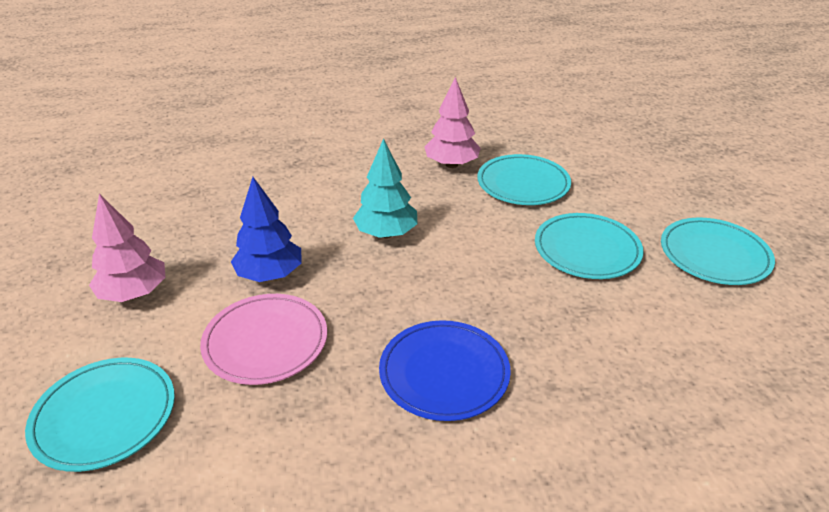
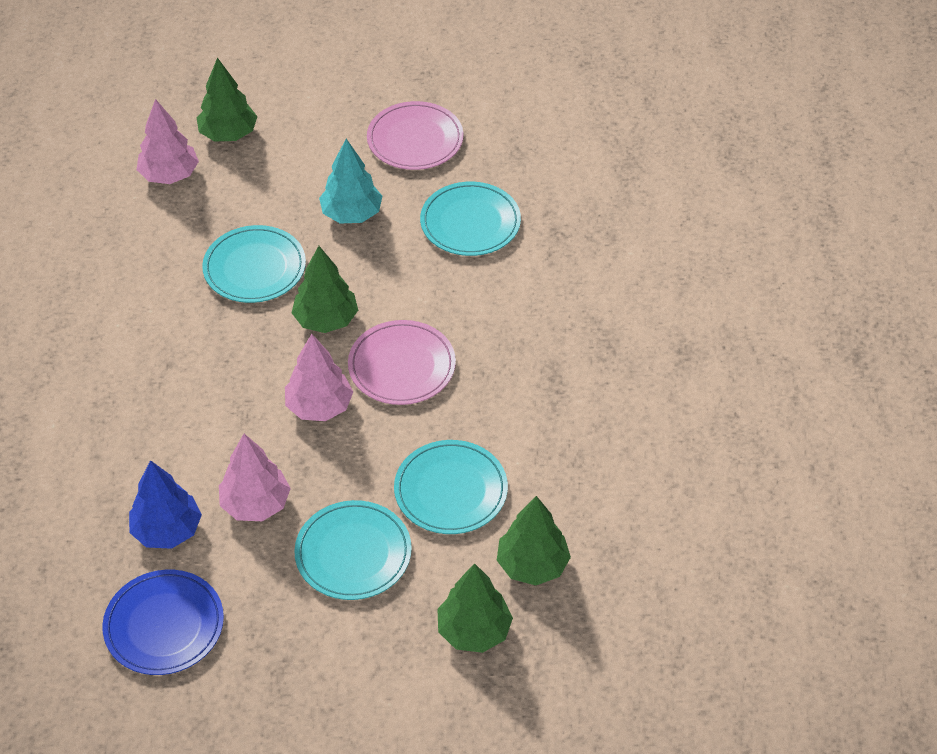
green tree: none = 0 -> [197,57,257,141] [292,246,358,333] [437,563,513,653] [497,496,571,585] = 4
pink plate: [200,294,327,385] = 1 -> [348,320,456,405] [367,101,463,170] = 2
pink tree: [89,194,166,302] [425,77,481,168] = 2 -> [136,99,199,184] [219,434,291,521] [285,334,353,421] = 3

